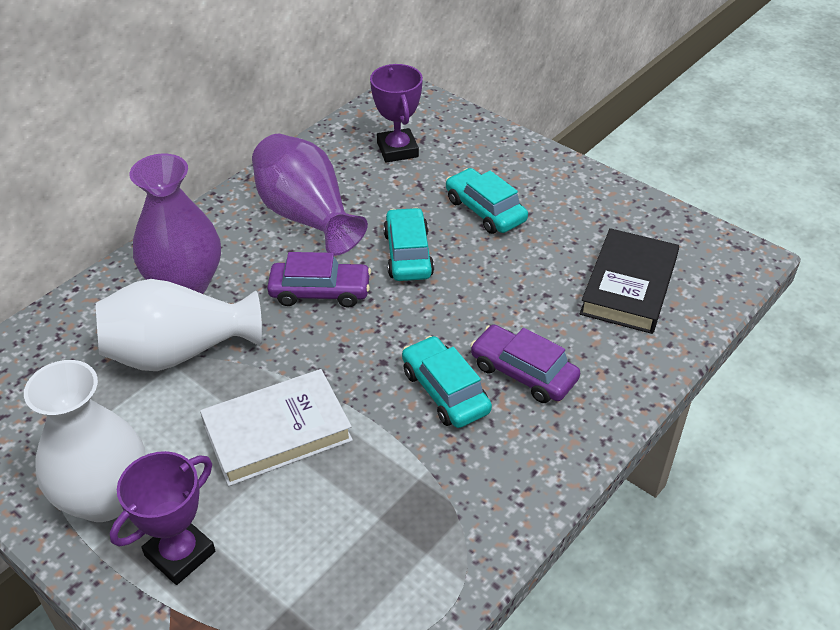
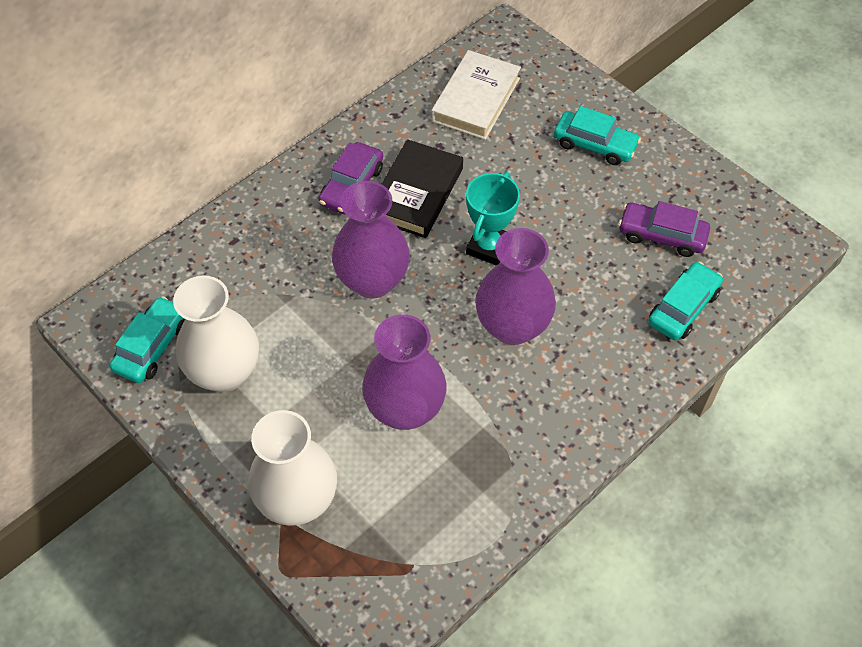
purple trophy: [110,451,215,585] [370,64,423,162] = 2 -> none = 0
purple vase: [130,154,221,294] [252,134,368,256] = 2 -> [332,181,410,299] [362,314,446,430] [475,228,556,345] = 3
turquoise trophy: none = 0 -> [466,172,520,266] = 1

